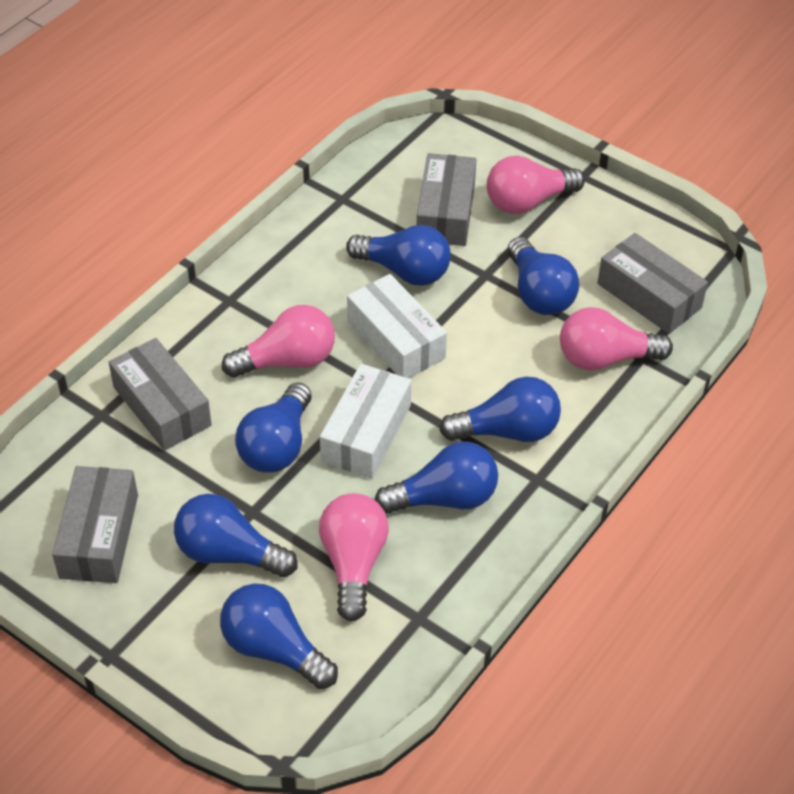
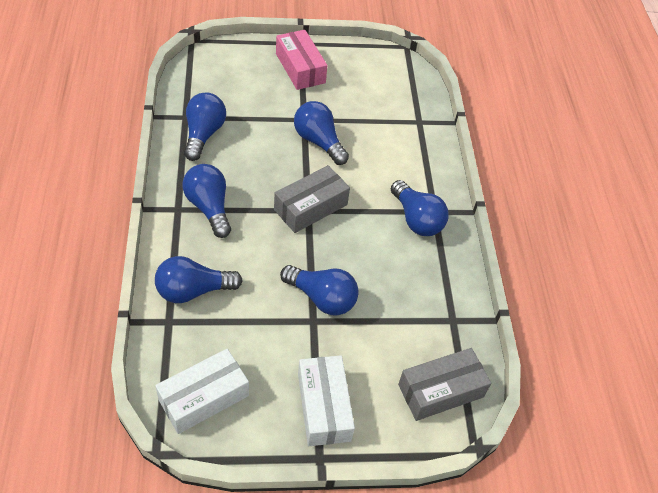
blue light bulb: [174,494,298,577] [220,584,338,689] [235,383,312,473] [346,225,451,286] [375,442,498,514] [439,377,561,442] [507,237,579,315] = 7 -> [155,256,243,303] [183,164,231,238] [184,93,226,161] [280,265,359,315] [294,101,349,165] [391,180,449,236] = 6
grey box: [52,466,138,583] [109,338,212,451] [417,153,477,246] [597,233,708,334] = 4 -> [274,165,350,233] [398,348,491,421] = 2
pink box: none = 0 -> [276,30,328,90] = 1
pink light bulb: [222,305,335,378] [319,493,389,621] [487,156,585,214] [560,307,673,371] = 4 -> none = 0

